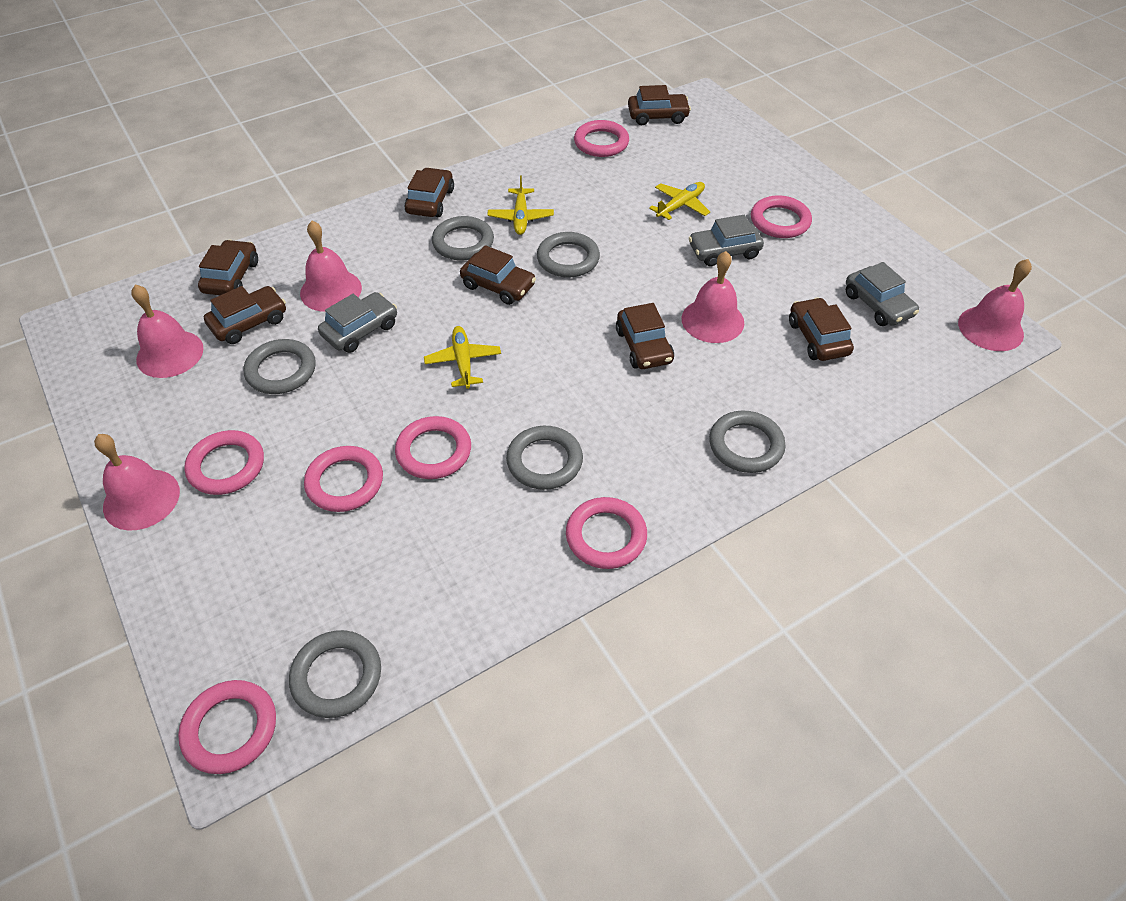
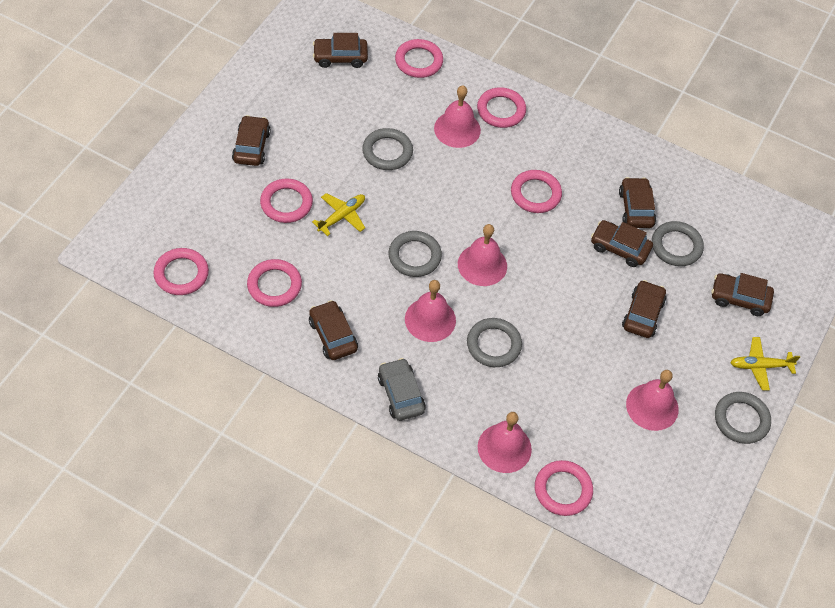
grey car: [318,292,397,353] [689,215,764,266] [846,262,919,326] = 3 -> [378,358,426,421] = 1
grey ring: [244,339,316,394] [289,630,381,718] [432,216,494,261] [506,426,583,490] [537,232,600,278] [709,410,786,473] = 6 -> [362,128,413,170] [389,231,442,277] [467,318,522,367] [652,221,704,266] [715,392,771,444] = 5
yellow plane: [424,326,501,389] [487,176,554,235] [649,182,710,220] = 3 -> [312,193,365,236] [730,337,800,390] = 2

